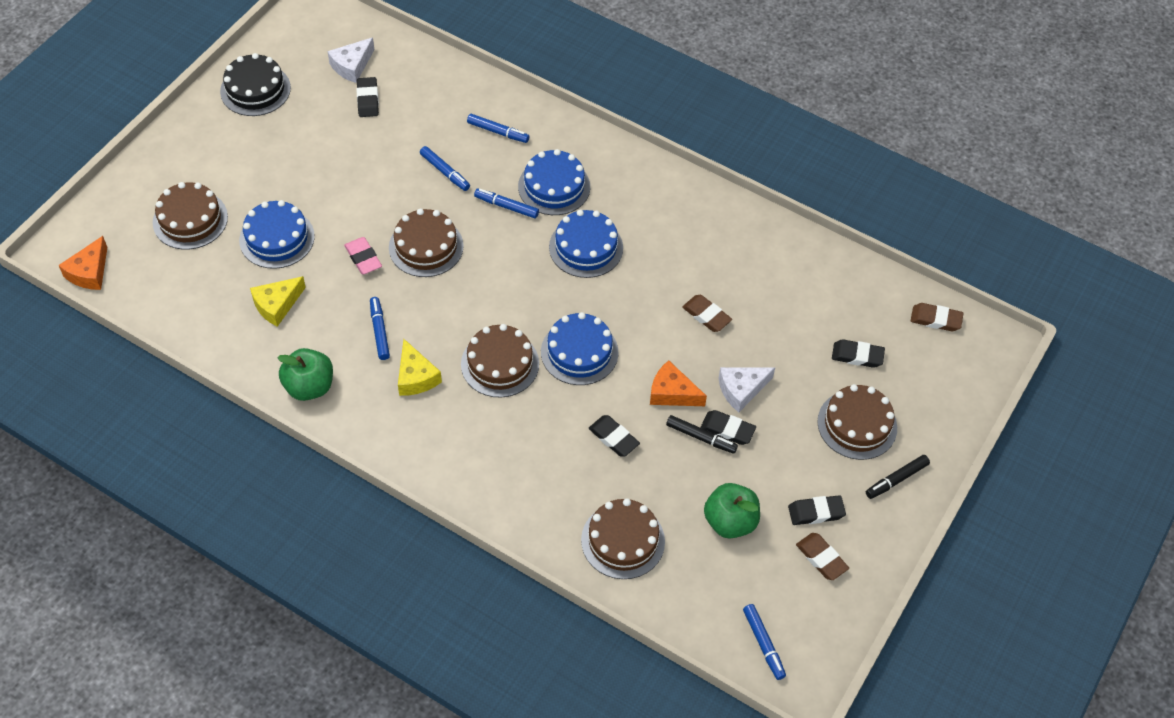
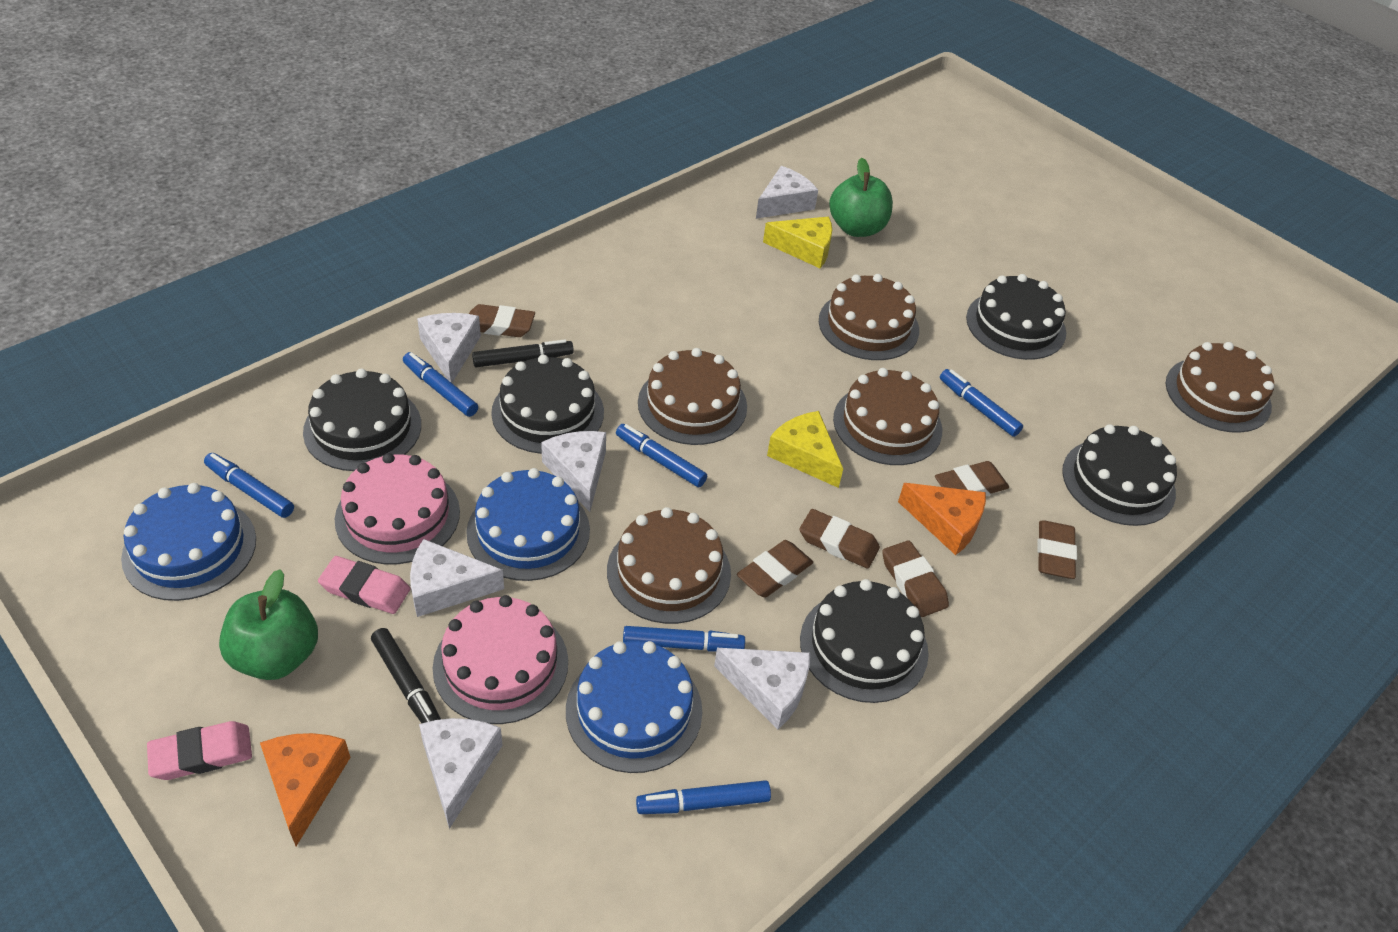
black cake: [220,53,291,116] = 1 -> [303,369,421,471] [491,355,604,454] [800,579,929,703] [966,274,1066,360] [1062,424,1177,526] = 5
black eraser: [356,77,379,117] [589,415,640,456] [700,410,756,445] [788,495,846,525] [832,339,885,368] = 5 -> none = 0
blue cake: [239,200,315,269] [518,149,590,215] [541,312,618,385] [549,209,623,278] = 4 -> [121,483,256,601] [466,468,590,581] [566,641,702,773] = 3
blue marker: [370,297,390,360] [420,146,470,191] [467,114,529,143] [474,188,539,219] [743,604,786,680] = 5 -> [204,453,294,518] [403,352,478,417] [616,424,707,487] [623,626,745,652] [636,780,771,814] [940,369,1023,437] = 6
brown eraser: [682,295,732,332] [796,533,849,580] [911,303,964,331] = 3 -> [469,304,535,337] [737,540,813,597] [799,509,880,569] [882,540,949,617] [935,461,1009,496] [1037,520,1077,579] = 6
pink cake: none = 0 -> [335,453,460,564] [433,595,568,724] = 2
pink eraser: [344,237,382,274] = 1 -> [147,721,252,780] [318,556,410,614] = 2
white cheese: [327,37,374,83] [719,367,775,412] = 2 -> [410,539,504,617] [417,313,481,383] [419,718,503,829] [541,431,606,512] [714,648,810,730] [756,166,818,219] = 6

